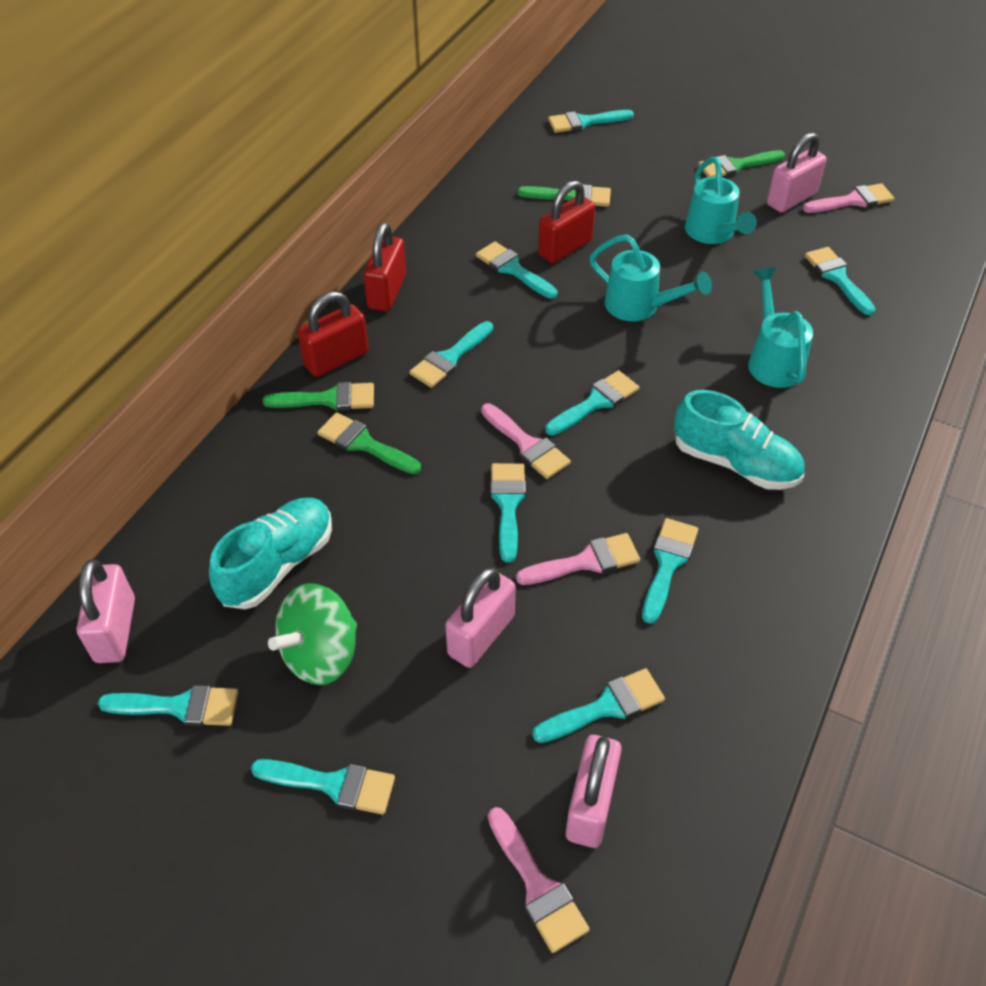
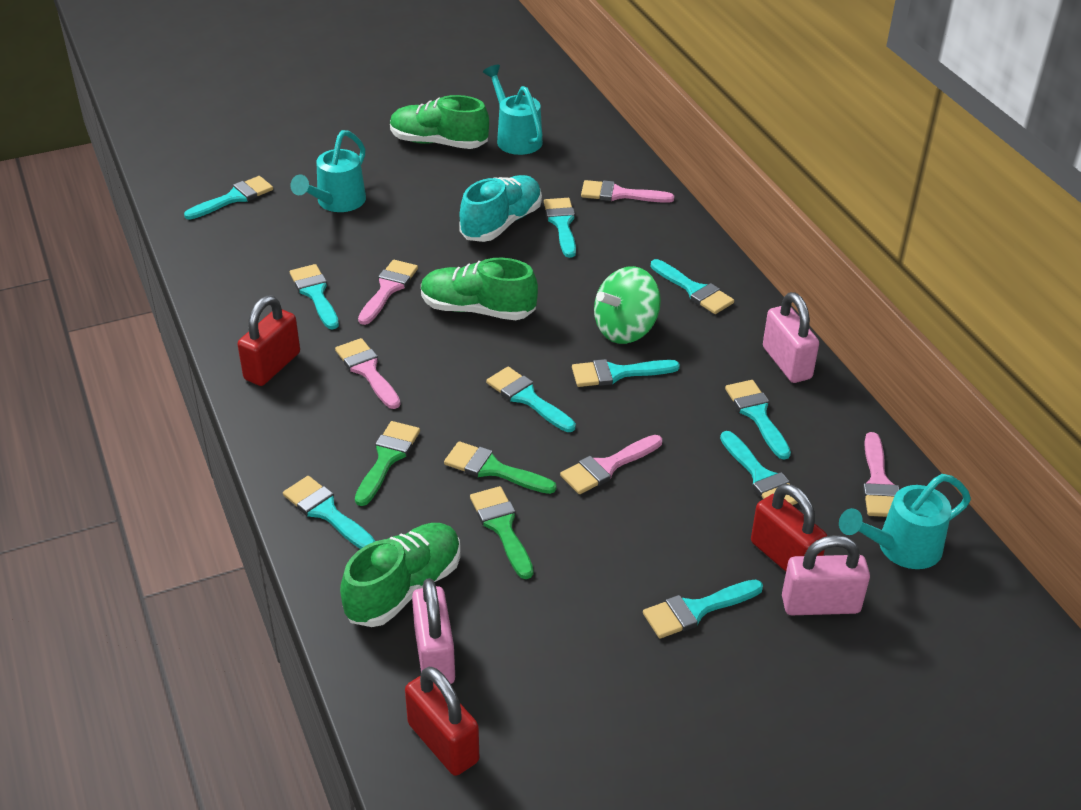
green brush: [263,382,374,411] [317,412,421,474] [518,184,611,207] [698,150,785,177] = 4 -> [355,421,420,506] [444,441,557,494] [470,486,533,579] = 3
green shoe: none = 0 -> [340,523,460,627] [390,95,489,149] [421,258,538,320] = 3
pink brush: [481,403,571,479] [488,807,590,953] [516,533,640,585] [803,183,894,213] = 4 -> [335,338,401,409] [358,260,418,325] [560,435,662,494] [581,180,674,203] [863,432,899,517] = 5
pink padlock: [77,560,135,663] [445,567,516,668] [566,735,622,848] [767,132,827,213] = 4 -> [412,578,455,684] [763,292,819,383] [782,535,870,615] = 3
turquoise shoe: [209,498,332,609] [674,390,805,490] = 2 -> [459,175,542,242] = 1

